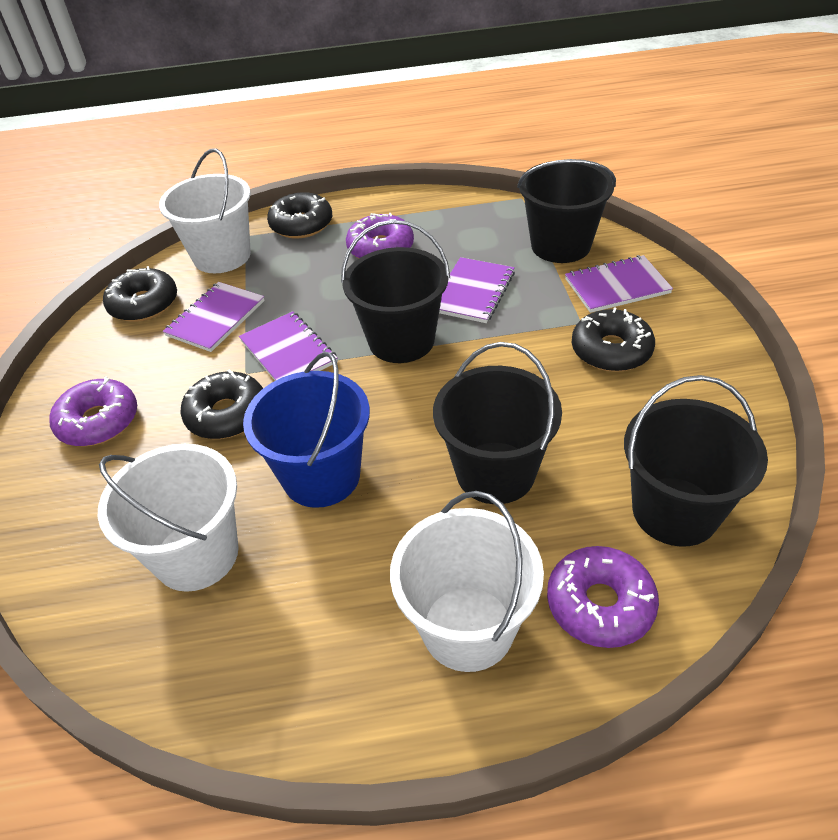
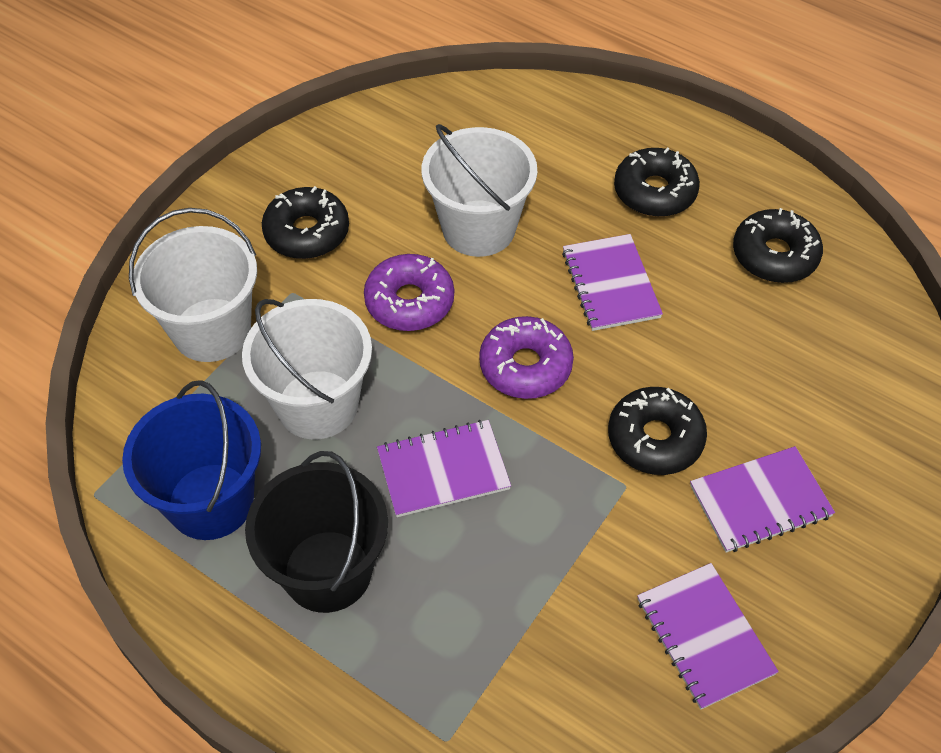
black bucket: [341,220,450,363] [433,342,562,504] [517,159,616,263] [624,375,768,547] = 4 -> [245,451,388,613] = 1
purple donut: [49,376,137,446] [346,213,414,258] [547,546,659,648] = 3 -> [364,254,454,331] [479,316,574,399] = 2

